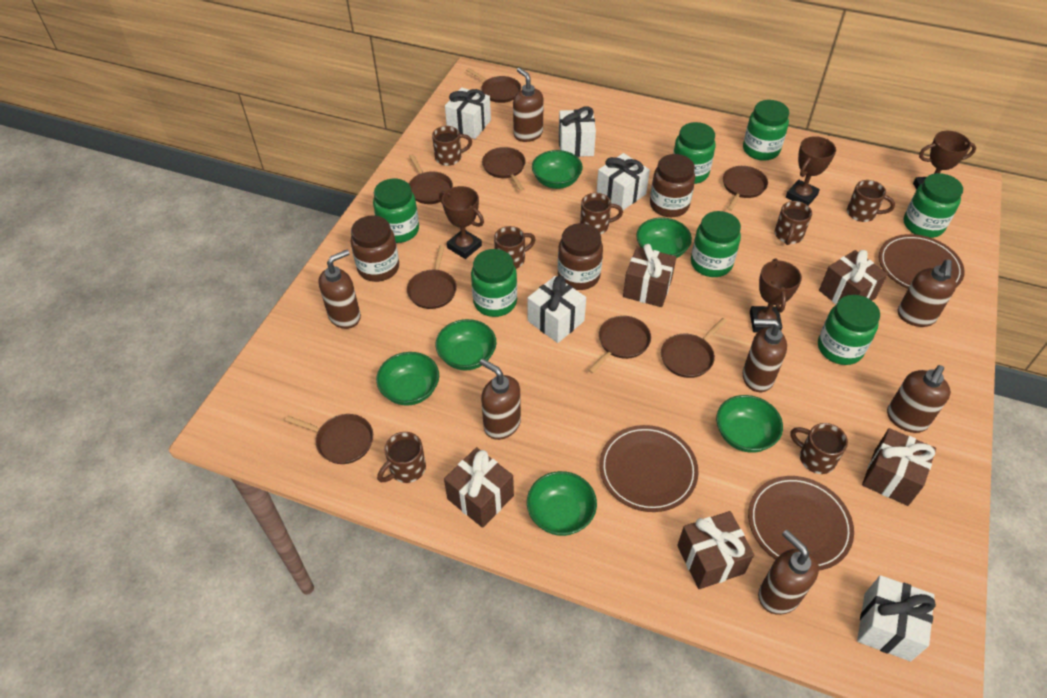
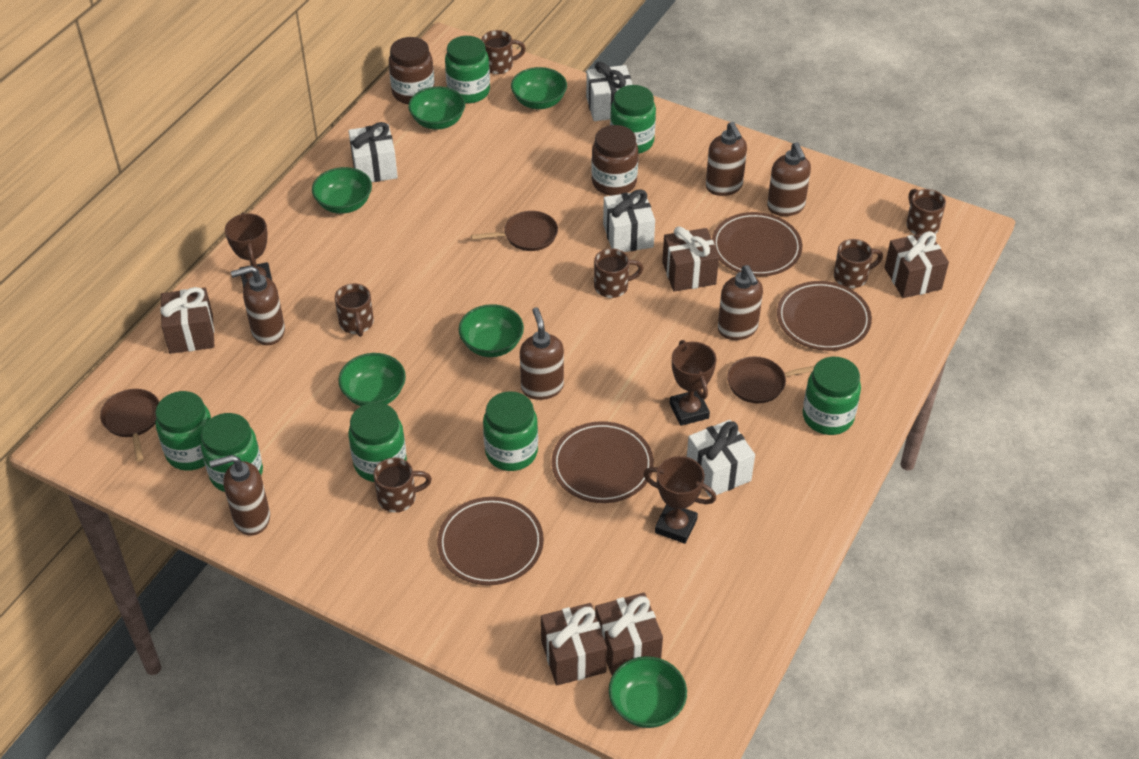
brown jar: [350,216,399,282] [558,223,603,290] [650,154,695,217] = 3 -> [389,37,435,104] [591,125,638,196] = 2
brown mug: [377,432,426,483] [432,126,472,166] [494,226,536,269] [580,193,623,234] [775,201,812,245] [790,423,848,474] [847,180,895,222] = 7 -> [335,283,374,337] [373,458,432,513] [482,30,526,74] [594,248,644,298] [834,239,883,288] [906,189,946,235] = 6
brown pan: [285,414,373,464] [407,245,457,309] [409,154,453,204] [466,68,521,103] [482,147,526,191] [588,316,651,373] [661,318,727,378] [723,166,768,211] = 8 -> [100,389,159,461] [471,211,558,251] [727,356,814,404] = 3
brown plate: [599,425,699,512] [748,476,854,570] [879,234,965,289] = 3 -> [437,497,544,585] [552,421,654,503] [712,212,802,276] [777,281,872,351] = 4
brown soap dispenser: [318,250,361,329] [479,358,521,440] [513,68,544,142] [743,319,787,392] [758,530,819,615] [887,365,951,433] [898,260,956,327] = 7 -> [209,455,270,536] [231,266,285,345] [520,307,564,400] [706,122,747,196] [718,265,763,340] [767,142,811,216] = 6
brown trophy: [439,186,484,259] [750,259,802,332] [786,136,836,206] [913,131,976,190] = 4 -> [225,213,272,289] [643,456,716,544] [670,340,716,426] = 3
white gift: [445,87,491,139] [528,276,586,343] [559,107,596,157] [596,153,650,210] [857,575,936,661] = 5 -> [349,122,398,182] [586,62,633,121] [603,189,655,252] [687,420,755,497] = 4

